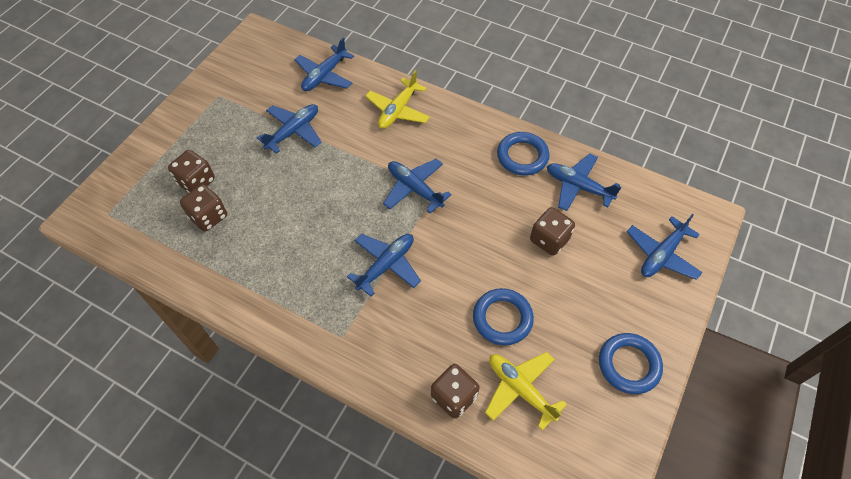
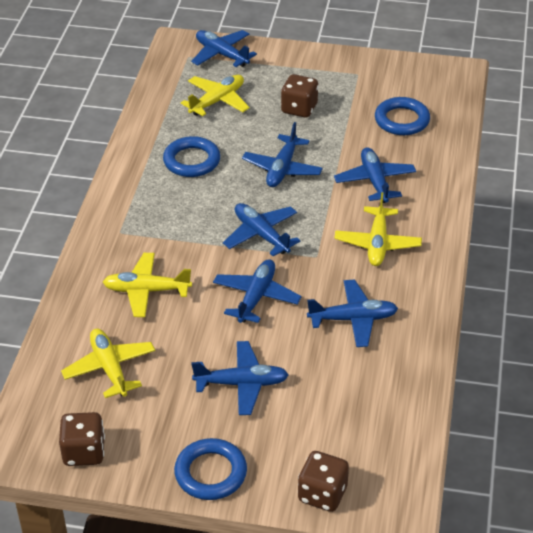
blue plane: [257,104,321,154] [294,38,354,91] [347,234,421,296] [383,159,452,214] [547,153,622,211] [627,214,703,280] = 6 -> [191,30,257,67] [191,341,289,415] [213,259,301,323] [223,203,300,256] [242,122,323,187] [307,279,398,347] [334,147,416,203] = 7
brown dice: [168,150,215,193] [180,184,227,232] [431,364,480,418] [530,207,575,256] = 4 -> [59,412,105,466] [281,74,319,118] [298,451,349,512] = 3
yellow plane: [365,70,430,129] [485,352,567,430] = 2 -> [61,328,155,398] [103,253,192,317] [181,75,249,116] [334,192,422,266] = 4

